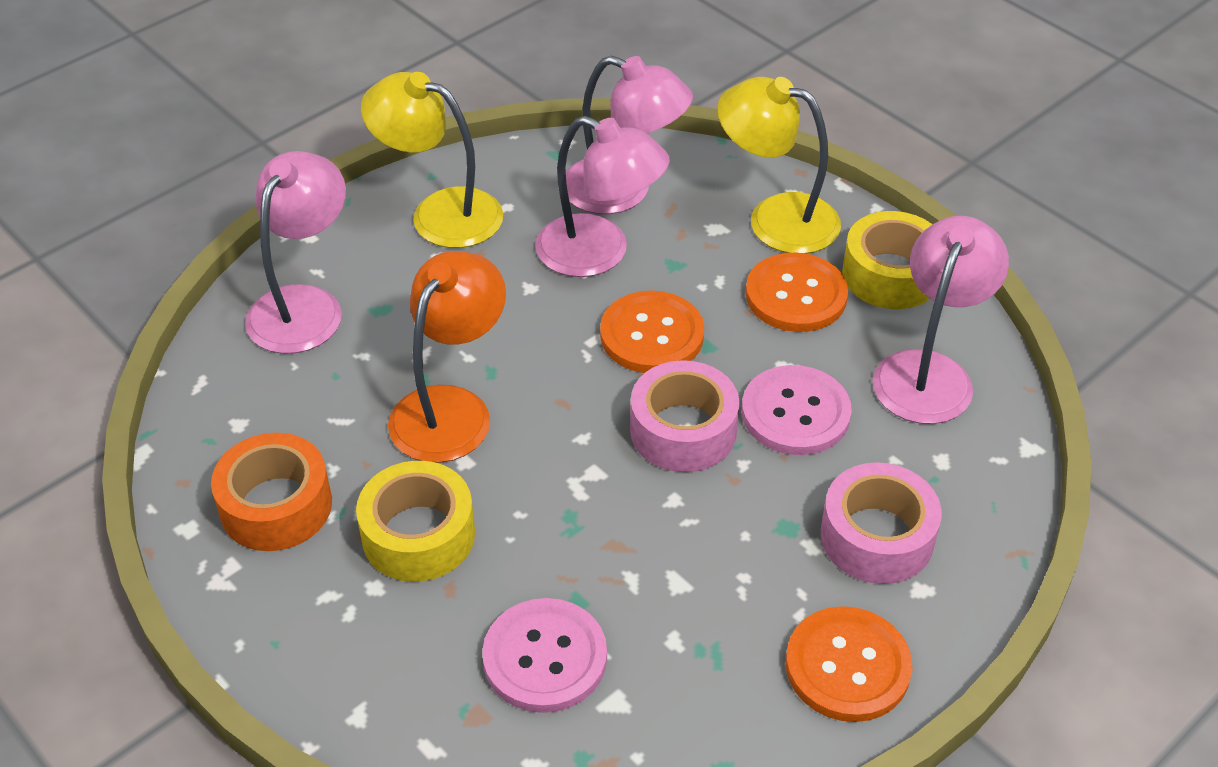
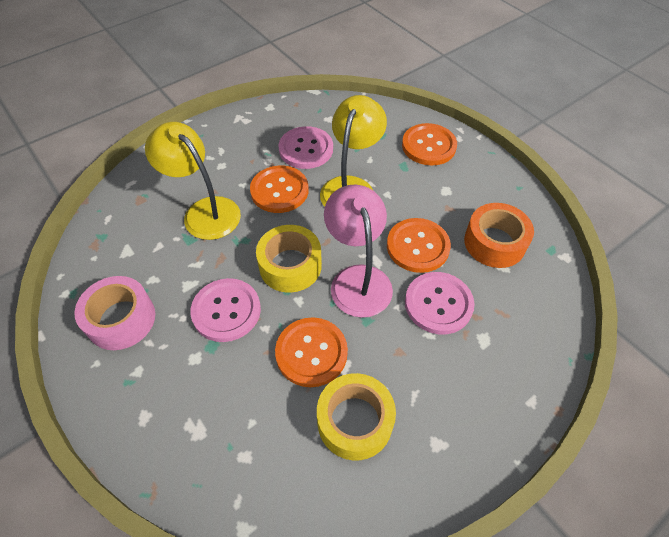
orange button: [600,290,704,373] [746,253,848,332] [786,606,912,722] = 3 -> [250,166,309,213] [275,317,348,387] [387,218,451,273] [402,123,457,166] = 4
orange lamp: [388,251,506,463] = 1 -> none = 0
pink button: [482,598,607,713] [742,365,852,455] = 2 -> [190,278,261,342] [278,126,333,169] [405,272,475,334] = 3
pink lamp: [245,151,346,354] [535,116,670,277] [566,56,693,214] [873,216,1009,424] = 4 -> [324,185,393,318] = 1
pink tape: [630,360,739,472] [821,462,942,584] = 2 -> [75,276,155,350] = 1

